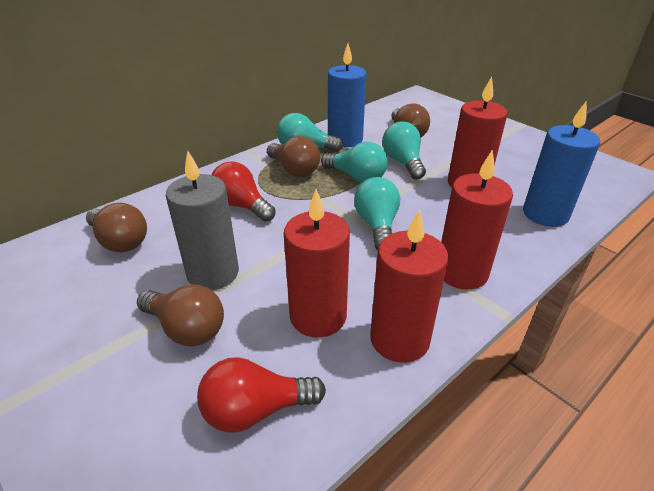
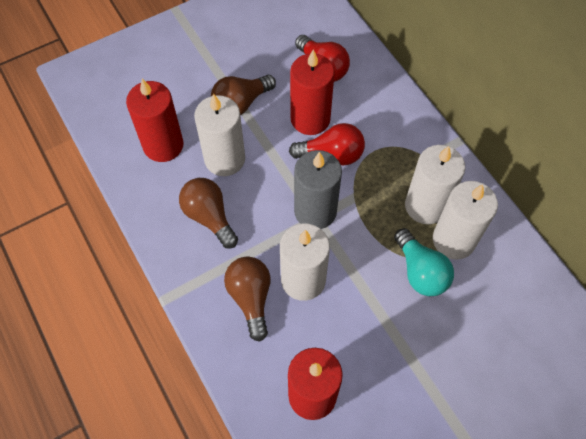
blue candle: [328,44,366,147] [523,101,600,227] = 2 -> none = 0
brown light bulb: [86,203,147,252] [137,284,224,346] [267,136,320,177] [391,103,430,137] = 4 -> [179,178,238,249] [211,75,276,115] [224,256,271,342] = 3
red candle: [284,189,350,338] [370,209,449,363] [441,150,513,290] [448,77,508,188] = 4 -> [126,79,184,162] [288,348,343,420] [290,50,335,135] = 3
turquoise light bulb: [277,113,343,152] [321,142,388,183] [354,177,400,250] [382,121,426,180] = 4 -> [394,228,454,296] = 1
white candle: none = 0 -> [194,94,245,176] [280,223,330,301] [405,145,465,224] [433,181,498,260] = 4

